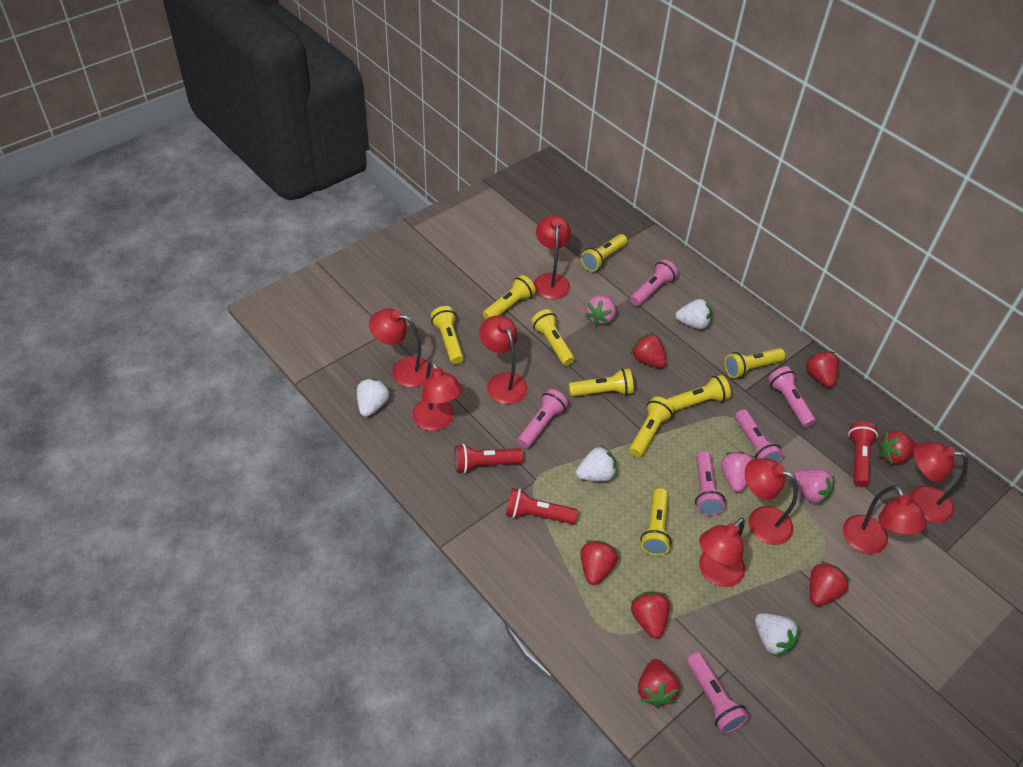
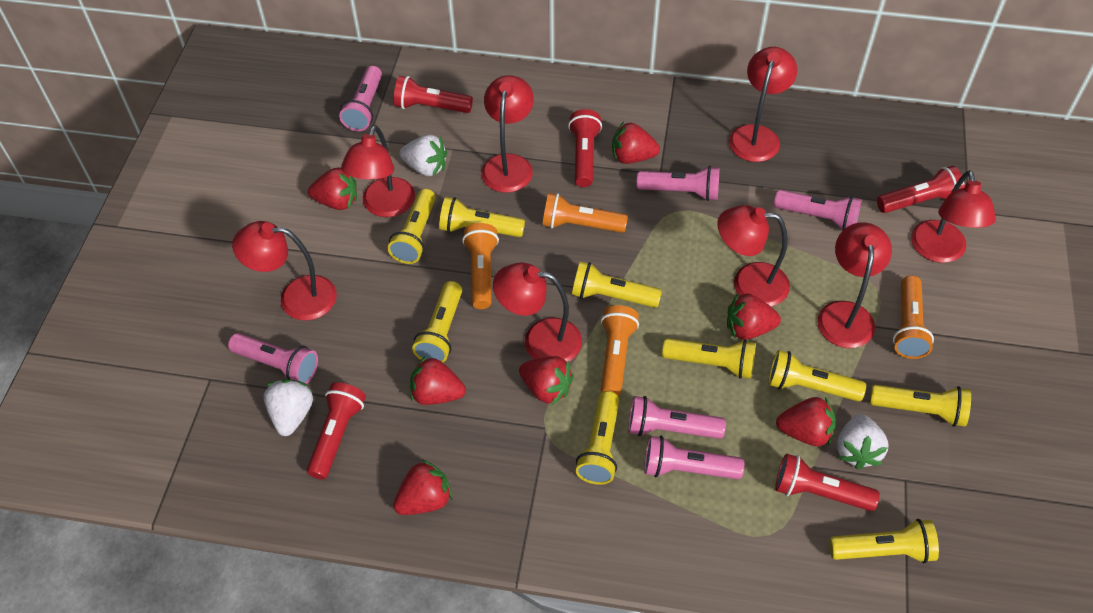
orange flashlight: none = 0 -> [462,223,499,309] [542,193,628,233] [601,305,639,396] [893,275,934,359] = 4
pink strawberry: [585,295,616,326] [721,452,756,492] [793,469,835,504] = 3 -> none = 0
red flashlight: [454,444,523,473] [506,488,578,524] [848,421,878,487] = 3 -> [307,382,366,480] [393,76,473,113] [568,109,602,187] [775,453,880,511] [877,166,965,213] = 5
white strawberry: [357,378,390,417] [576,446,617,481] [675,299,712,329] [755,613,800,656] = 4 -> [264,379,313,436] [400,135,447,176] [837,414,889,470] = 3

